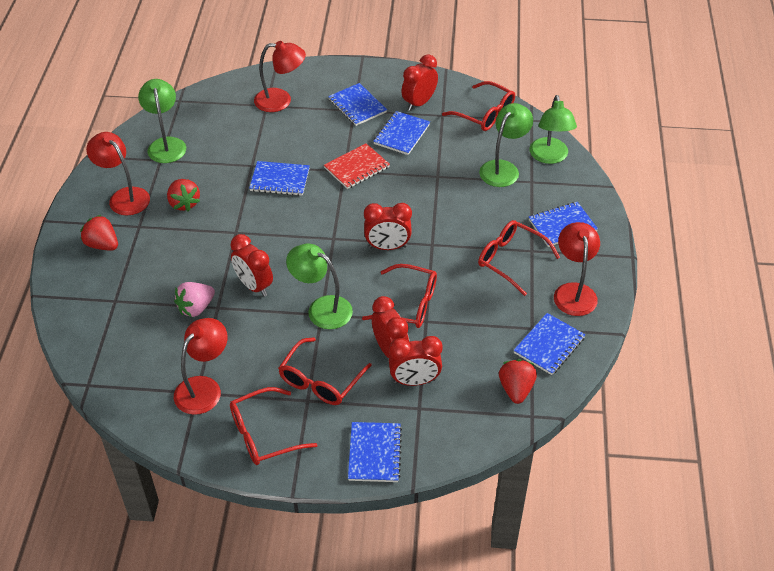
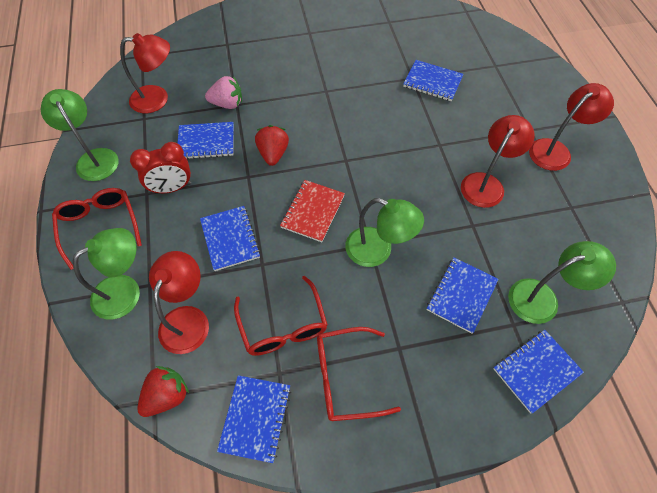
red clock: [230,234,273,297] [364,203,412,250] [372,296,409,358] [389,336,442,386] [401,54,438,111] = 5 -> [130,142,191,194] = 1
red glasses: [230,387,318,465] [278,337,372,405] [362,264,437,328] [442,81,515,131] [478,220,560,296] = 5 -> [52,188,142,270] [234,276,328,356] [317,327,401,421] = 3
red strawberry: [80,215,118,251] [167,179,200,212] [499,359,537,404] = 3 -> [137,366,189,417] [255,125,289,166] = 2

